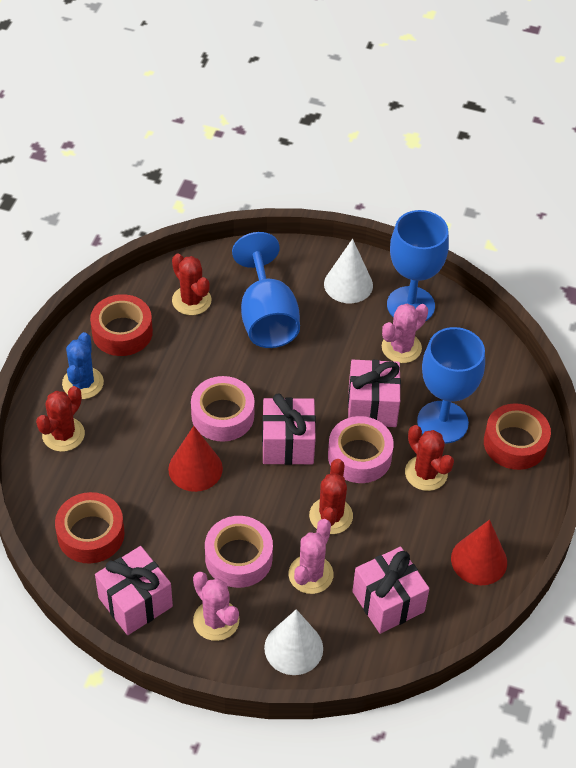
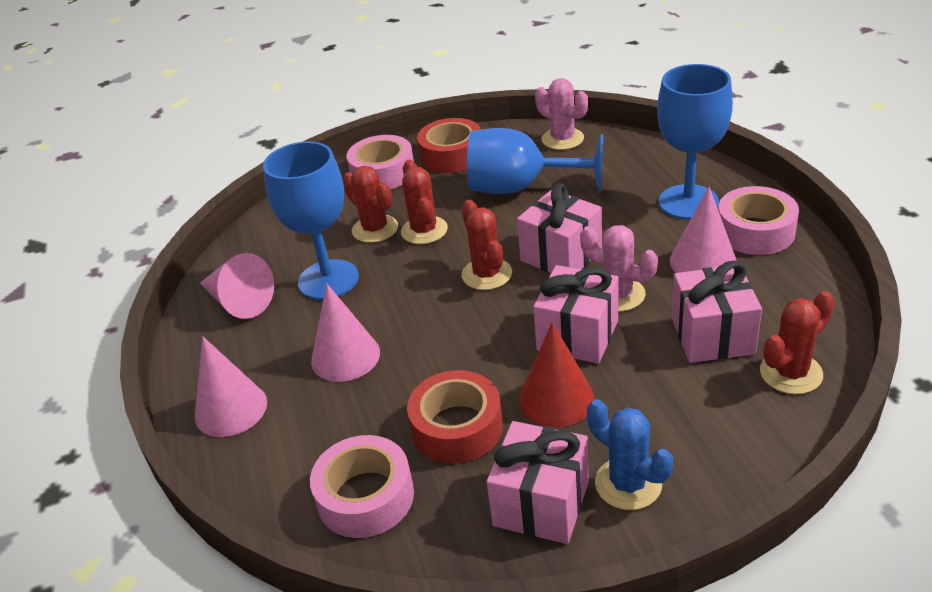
pink cactus: [193,572,239,641] [288,519,334,594] [382,304,428,363] = 3 -> [535,78,588,150] [580,225,658,311] = 2
pink cone: none = 0 -> [195,336,267,437] [200,253,274,319] [311,284,380,382] [670,187,737,273] = 4
red cone: [168,426,223,492] [451,520,507,585] = 2 -> [519,322,595,428] = 1
red tape: [55,492,125,563] [90,294,153,356] [484,403,551,470] = 3 -> [407,370,503,464] [417,118,481,173] = 2
white cone: [264,609,323,675] [324,239,373,303] = 2 -> none = 0

